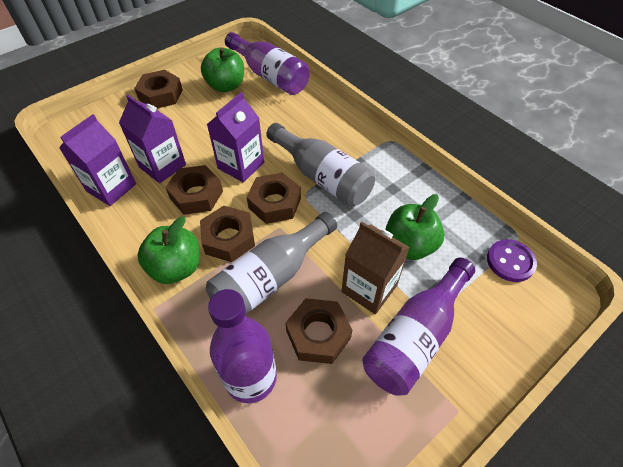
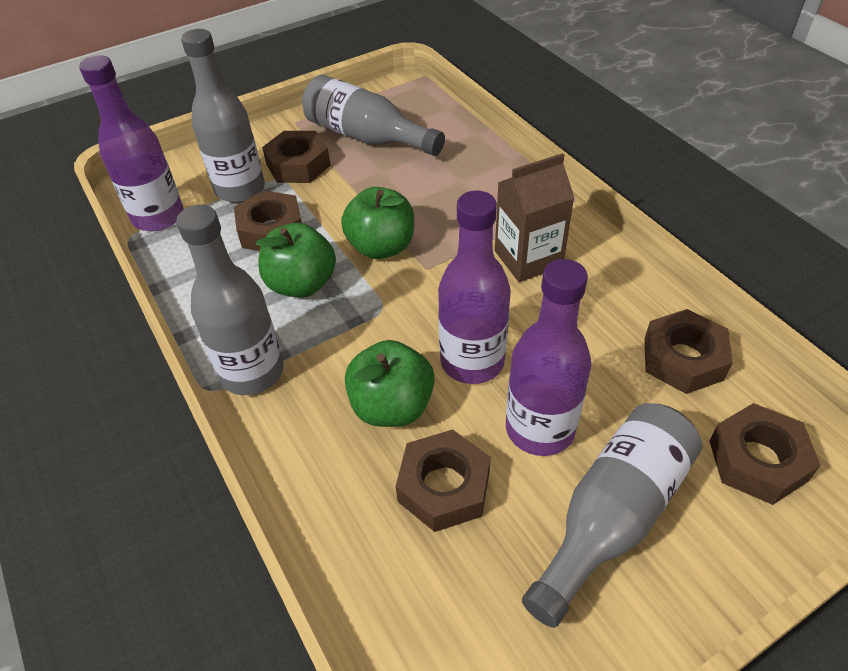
grey bottle: [206,212,337,314] [266,123,375,207] = 2 -> [176,205,284,395] [181,29,265,203] [302,75,445,156] [522,403,702,628] = 4
purple button: [487,239,537,282] = 1 -> none = 0
purple carton: [59,114,136,206] [119,94,186,183] [207,92,264,183] = 3 -> none = 0

